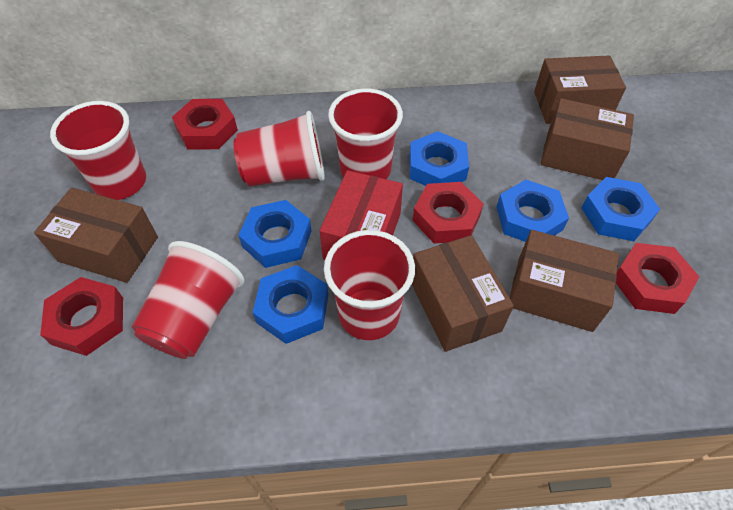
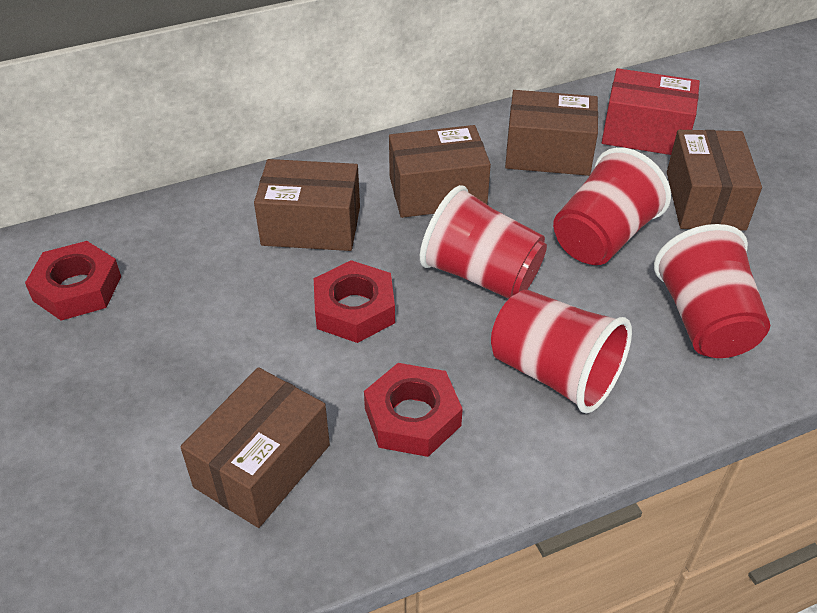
blue nut: [238,200,311,268] [253,265,328,344] [409,131,469,186] [497,180,569,242] [582,177,660,241] = 5 -> none = 0
red cup: [50,101,146,200] [132,241,244,359] [233,111,325,186] [324,230,415,340] [328,88,403,179] = 5 -> [420,185,547,299] [491,290,632,414] [553,147,671,265] [654,224,770,358] = 4
red nut: [40,277,123,356] [172,99,238,149] [413,182,484,244] [616,243,699,314] = 4 -> [25,241,121,321] [314,260,395,343] [364,363,463,457] = 3

